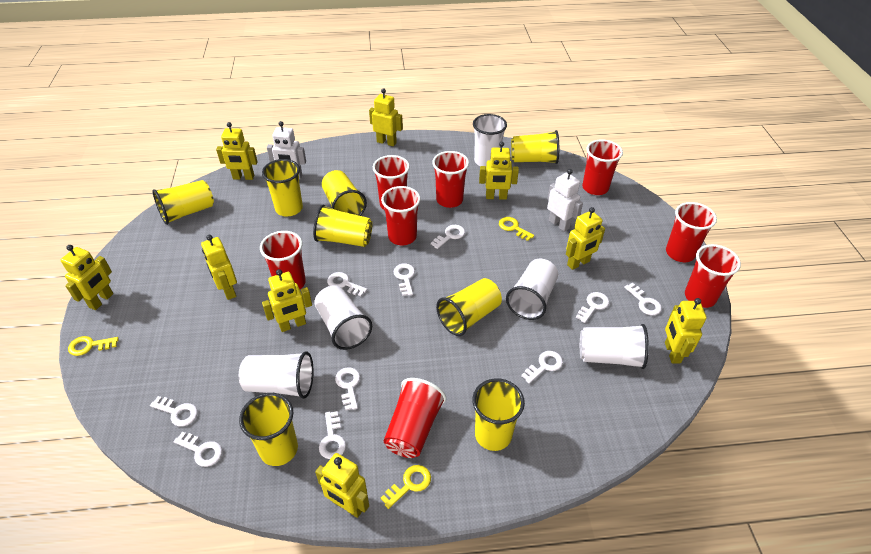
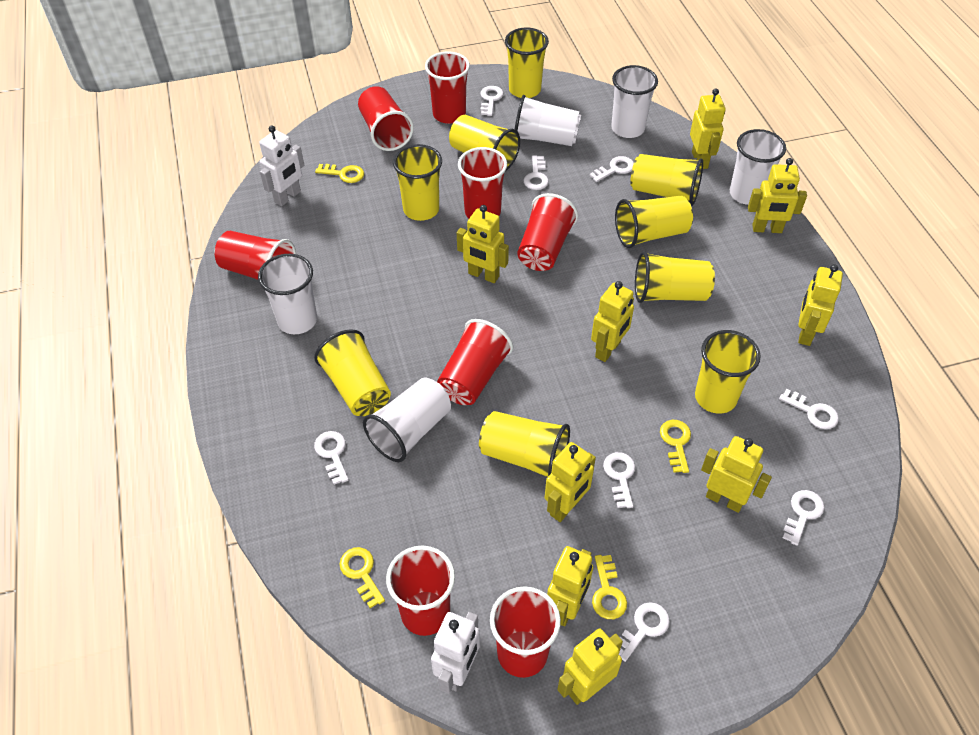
white key: [150,396,198,426] [174,432,222,467] [319,411,346,459] [327,272,367,296] [335,367,360,410] [394,263,415,296] [431,225,465,249] [521,351,563,384] [576,292,609,323] [624,283,662,316] = 10 -> [314,431,349,485] [481,86,504,116] [524,155,549,190] [590,156,634,182] [603,452,635,508] [619,602,670,662] [779,389,839,429] [783,490,824,546] = 8
yellow cup: [152,180,214,225] [239,393,298,466] [262,159,303,216] [313,205,373,247] [322,170,367,216] [436,278,502,336] [472,378,525,451] [511,130,559,164] = 8 -> [314,329,391,416] [393,144,442,221] [449,115,520,171] [479,411,570,477] [505,28,549,98] [615,196,693,248] [630,154,703,206] [635,251,715,303] [695,330,761,414] = 9
yellow key: [68,336,119,356] [381,465,431,509] [499,217,534,241] = 3 -> [315,164,364,183] [340,547,385,608] [592,555,627,619] [660,420,691,473] = 4

